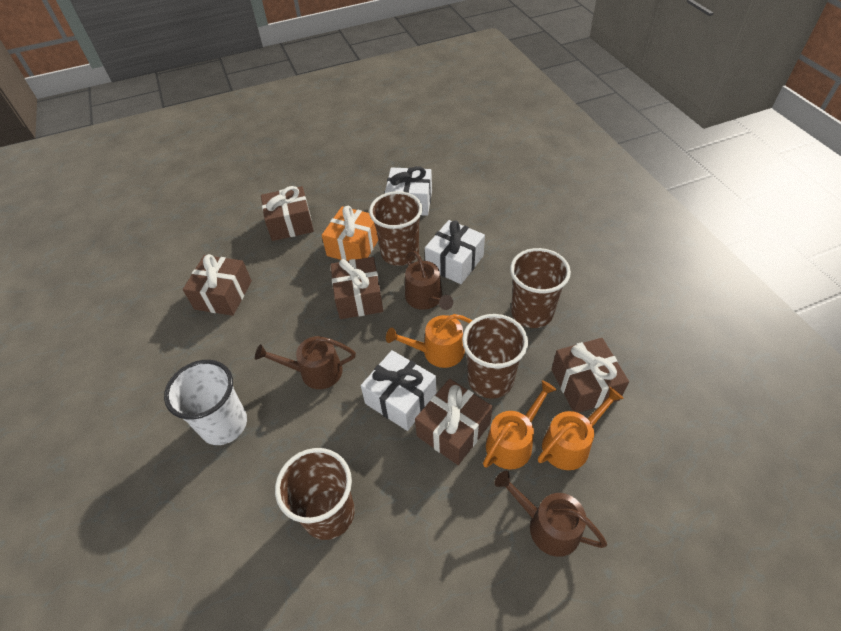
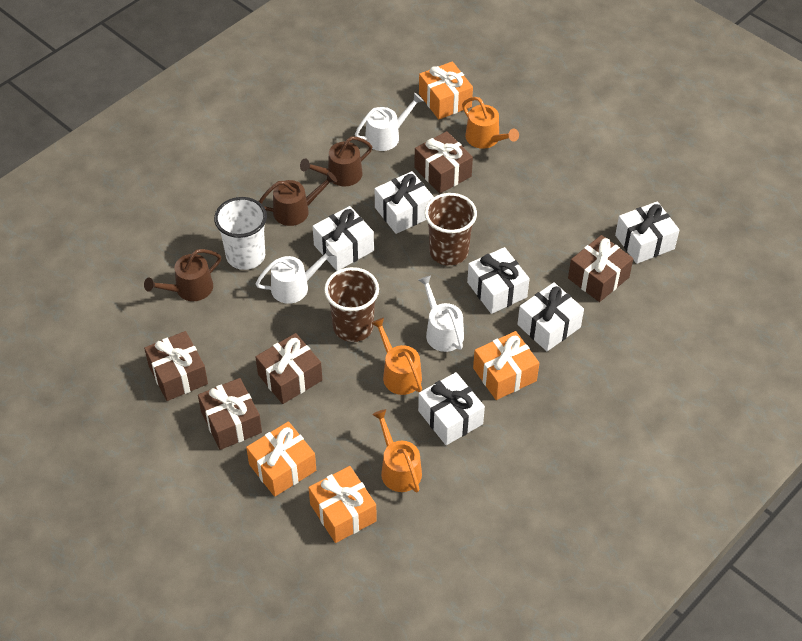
brown cup: [275,448,355,540] [369,191,423,266] [462,314,528,399] [510,248,571,328] = 4 -> [324,267,379,342] [425,193,477,266] = 2
orange gift: [322,206,378,261] = 1 -> [246,421,316,497] [309,466,377,543] [419,61,473,119] [473,331,539,400] = 4
white gift: [361,350,436,431] [385,166,432,216] [425,220,485,284] = 3 -> [313,206,374,271] [375,171,434,234] [418,372,485,445] [467,247,530,314] [517,282,584,351] [615,201,679,264] = 6
white watering can: none = 0 -> [255,245,337,304] [355,93,424,151] [419,275,464,352] = 3

